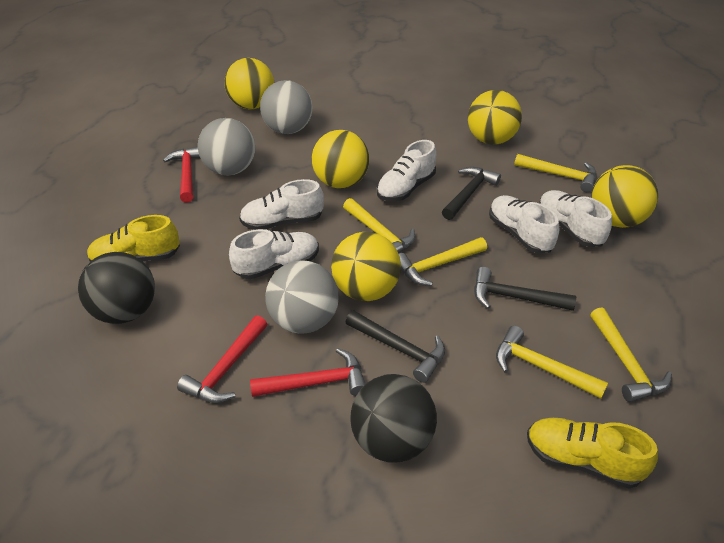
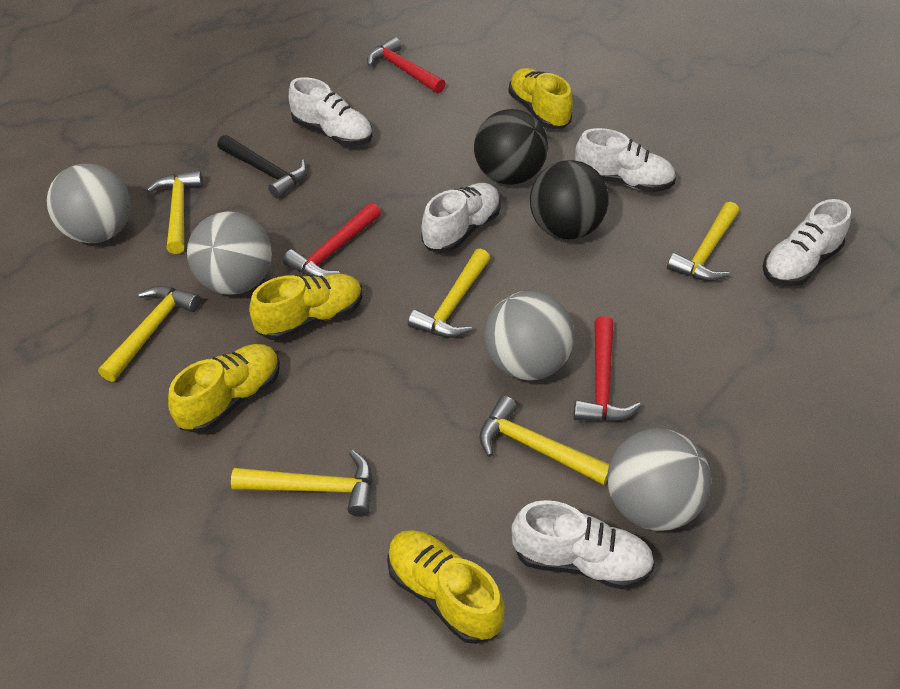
black hammer: [345,311,445,383] [442,167,501,220] [474,267,576,311] = 3 -> [217,135,307,199] = 1
grey ball: [198,118,255,175] [260,80,312,134] [265,260,339,334] = 3 -> [47,164,131,243] [187,211,272,295] [485,291,574,381] [608,429,711,531] = 4
yellow ball: [224,58,274,109] [312,130,369,188] [331,232,401,301] [468,90,522,145] [591,165,658,228] = 5 -> none = 0
yellow hammer: [343,198,415,253] [399,237,487,286] [496,325,608,399] [514,154,597,192] [590,307,672,402] = 5 -> [98,286,201,382] [146,170,203,254] [231,450,373,517] [408,249,490,338] [479,396,609,485] [667,202,739,281] = 6
yellow shoe: [87,215,180,262] [527,418,658,488] = 2 -> [168,344,280,433] [249,274,363,340] [387,530,505,644] [508,68,573,129] = 4

